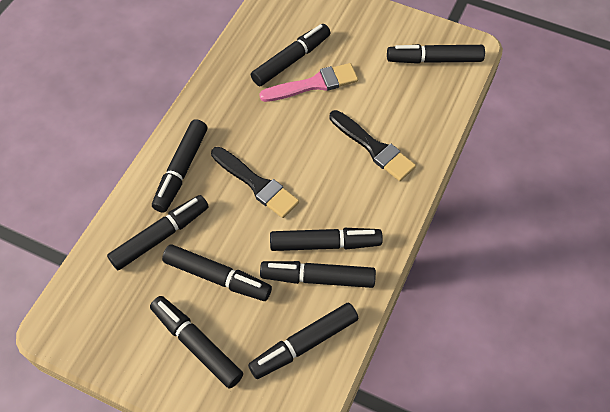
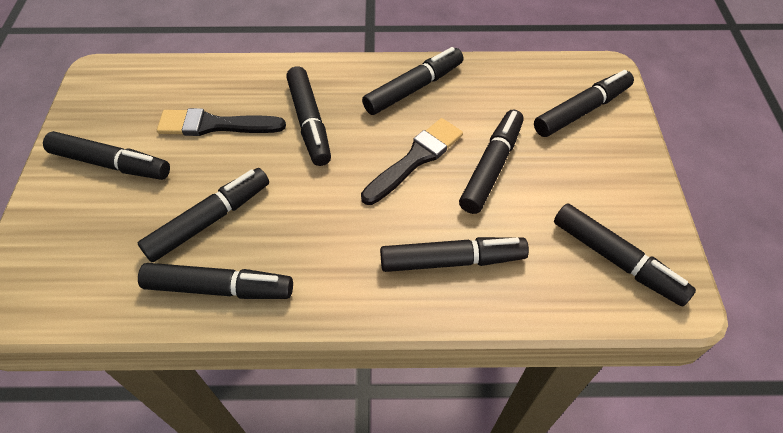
pink brush: [259,63,358,102] = 1 -> none = 0

